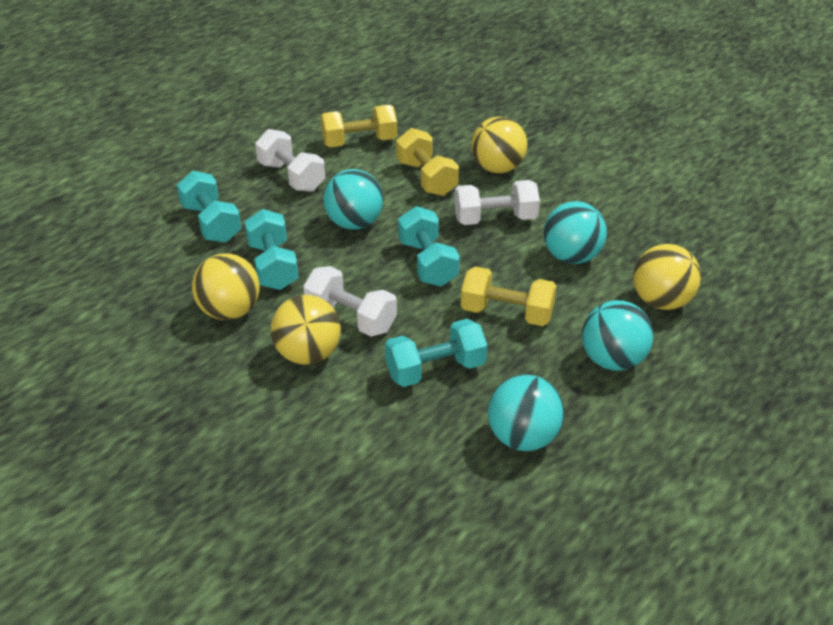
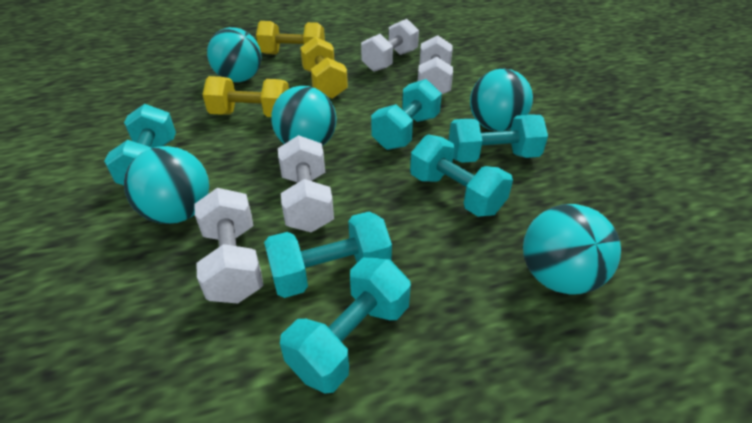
turquoise ball: [323,169,384,229] [488,375,564,451] [543,201,607,264] [582,300,654,371] = 4 -> [124,146,209,224] [207,27,261,82] [271,86,336,146] [470,69,533,131] [523,204,621,295] = 5
turquoise dumbbell: [177,171,241,243] [245,209,299,290] [385,319,487,387] [398,206,460,286] = 4 -> [104,104,176,185] [264,211,392,298] [280,257,411,394] [371,79,442,150] [410,134,513,217] [449,115,548,163] = 6
white dumbbell: [255,129,325,192] [303,266,397,337] [454,180,540,225] = 3 -> [194,188,263,303] [278,135,334,232] [361,19,419,72] [418,35,453,94] = 4
yellow ball: [192,253,260,320] [271,295,341,364] [471,116,527,173] [633,244,701,310] = 4 -> none = 0

